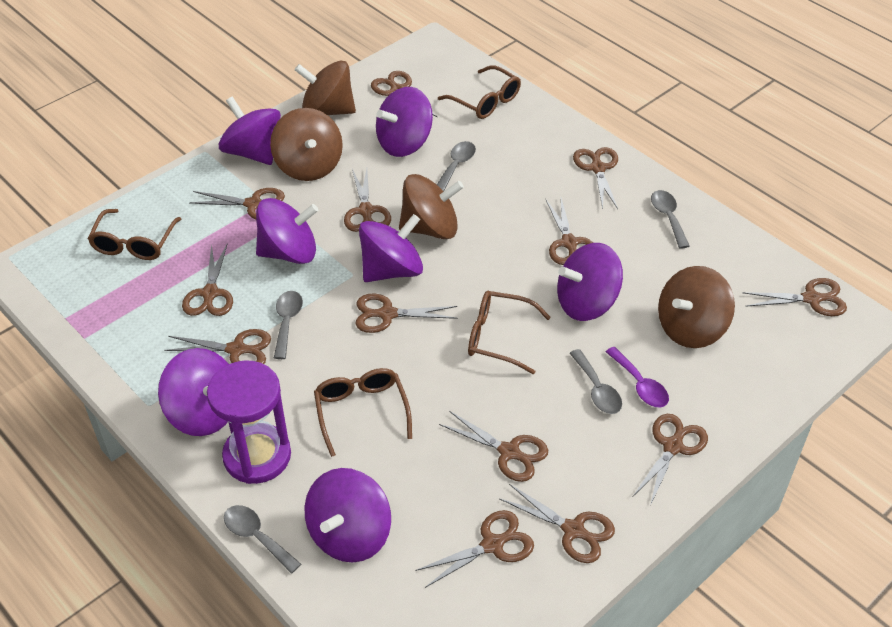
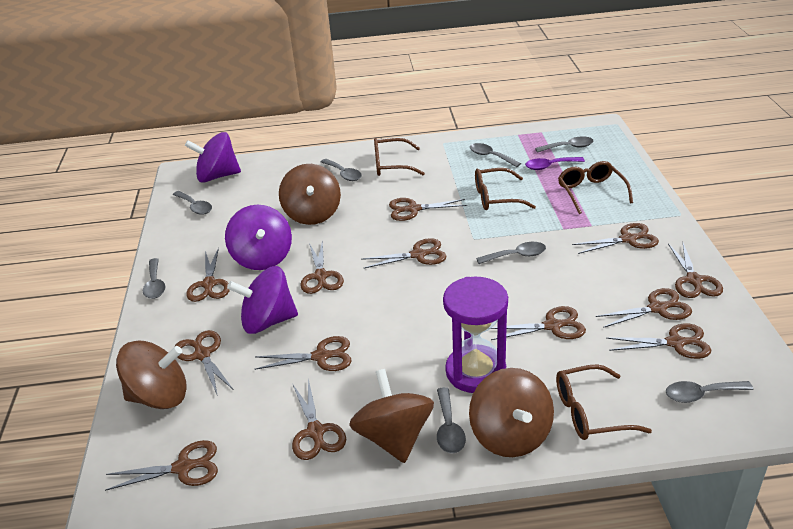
grey spoon: [224,505,301,574] [274,291,303,359] [437,141,476,191] [570,349,622,414] [651,190,689,249] = 5 -> [143,258,165,299] [173,191,212,215] [321,159,362,181] [437,387,466,454] [470,143,521,167] [476,242,546,264] [535,136,593,153] [666,381,753,403] = 8
purple spinning top: [158,348,229,436] [219,96,281,165] [256,198,318,264] [305,468,391,563] [359,214,423,282] [376,87,433,157] [557,243,623,321] = 7 -> [185,132,241,183] [225,205,292,270] [227,266,298,334] = 3

